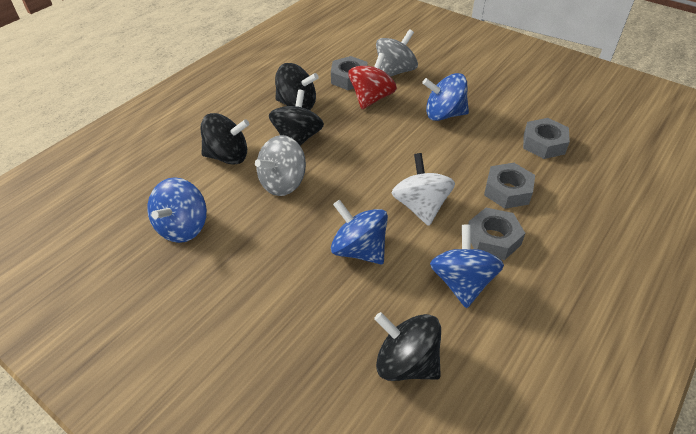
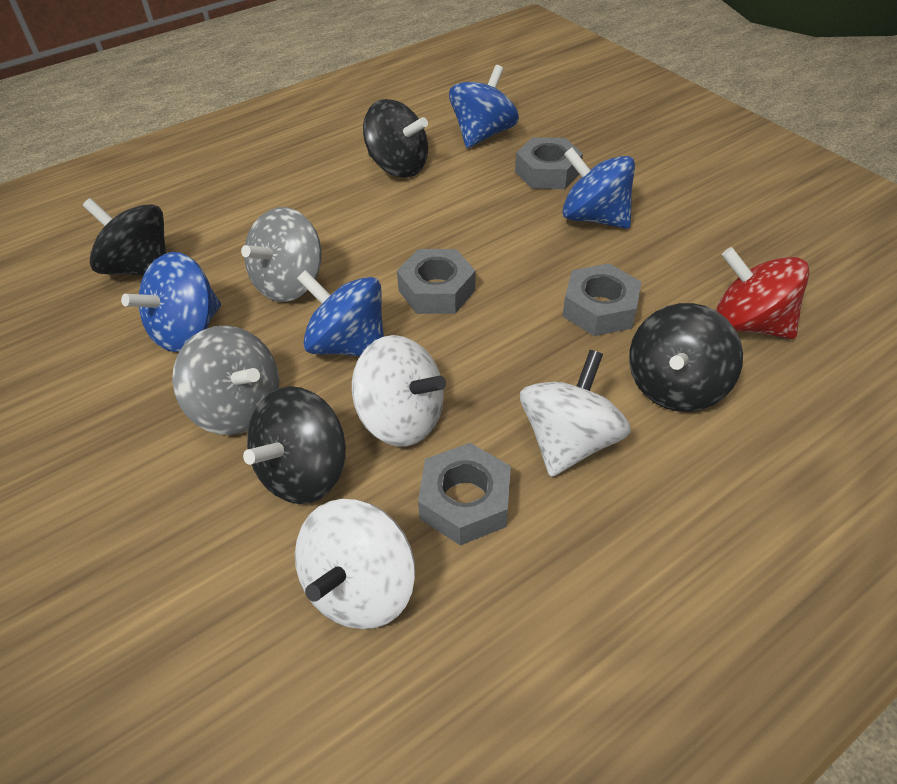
white spinning top: [392,153,455,226] = 1 -> [295,499,415,629] [352,335,446,446] [520,350,631,477] = 3

